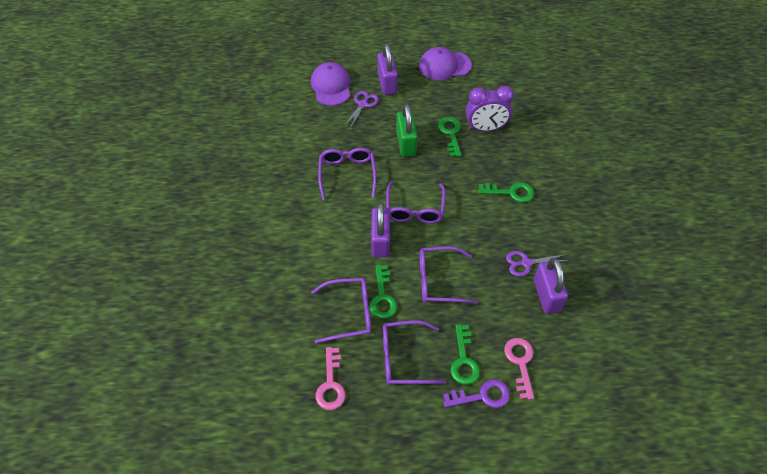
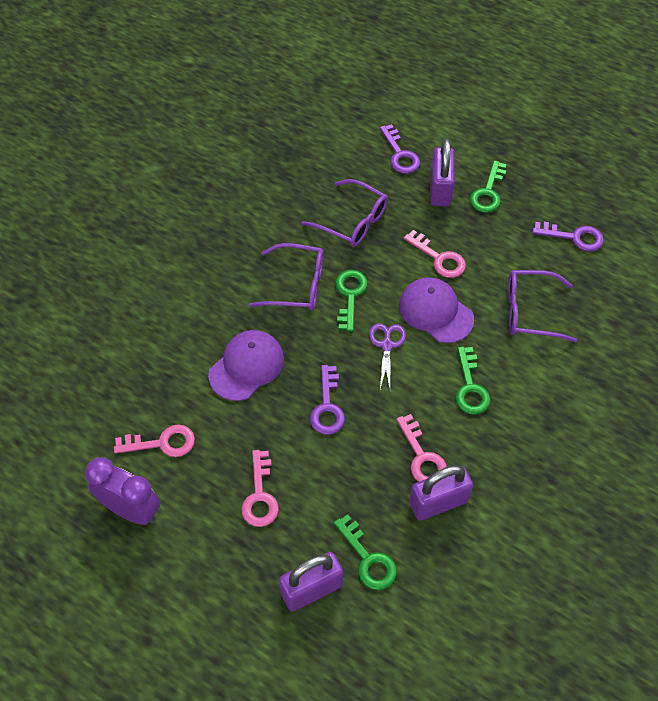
green padlock: [396,104,418,157] = 1 -> none = 0
pink key: [316,347,346,410] [504,338,534,400] = 2 -> [114,424,195,457] [241,450,279,527] [396,414,447,482] [403,230,466,278] = 4
purple glasses: [311,278,371,343] [318,148,377,200] [382,320,446,385] [386,181,446,224] [420,246,478,304] = 5 -> [249,243,324,311] [302,179,388,247] [508,270,577,342] = 3
purple key: [443,379,510,408] = 1 -> [310,365,345,435] [379,124,420,174] [532,222,604,252] = 3
purple scissors: [344,91,379,129] [506,251,569,276] = 2 -> [369,323,406,389] = 1

